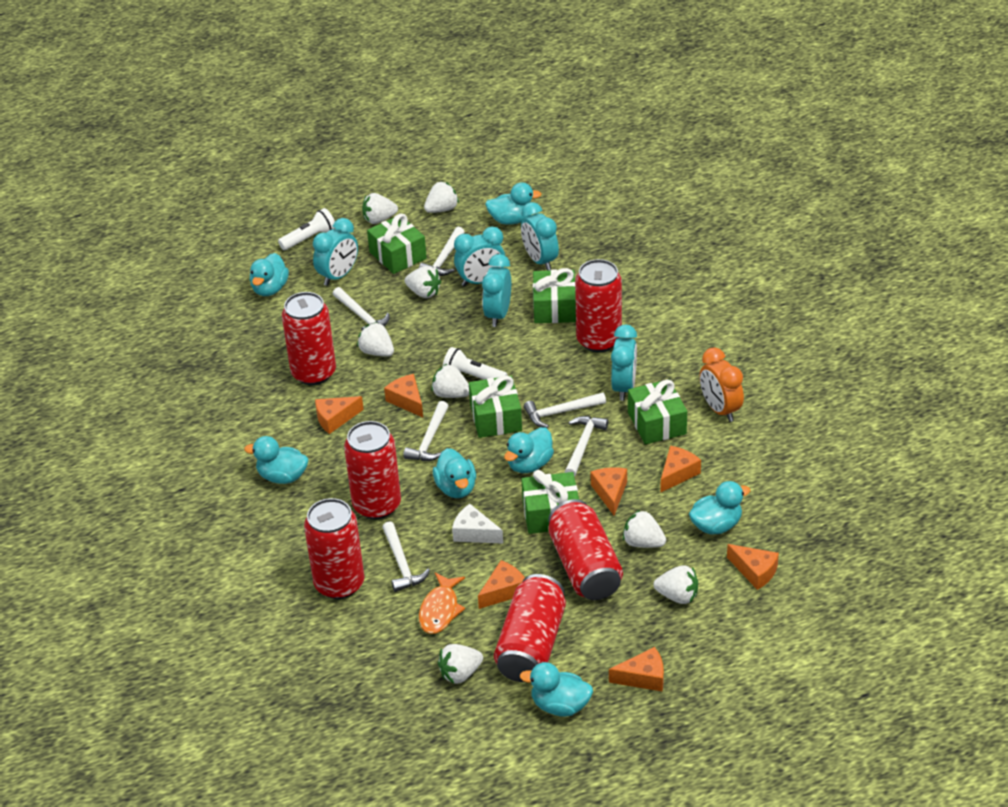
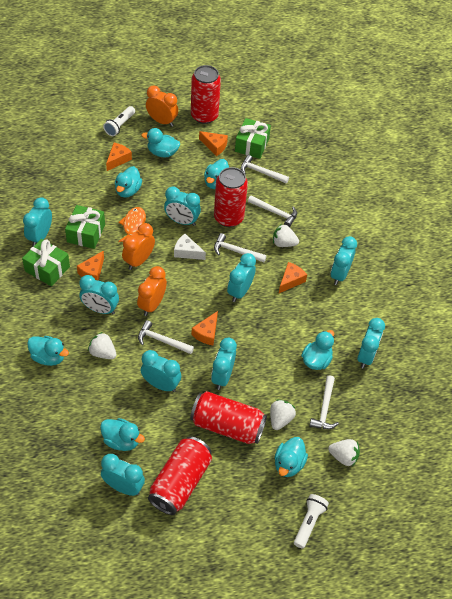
green gift: [367,213,427,274] [469,375,522,438] [522,470,579,534] [533,268,576,323] [628,379,687,444] = 5 -> [22,239,70,286] [65,205,105,249] [235,118,271,159] = 3
orange cheese: [315,396,364,434] [384,374,423,417] [478,560,525,609] [591,467,627,516] [609,647,664,691] [660,446,701,493] [727,544,779,590] = 7 -> [77,251,104,281] [106,143,132,171] [191,311,218,345] [199,131,228,156] [279,262,307,293] = 5
orange clock: [700,347,744,422] = 1 -> [122,223,155,270] [137,266,167,316] [146,86,178,127] = 3
red can: [282,292,336,385] [304,498,364,599] [344,421,401,519] [494,574,566,682] [548,499,623,600] [575,259,622,352] = 6 -> [148,436,212,515] [190,391,267,444] [191,65,221,124] [214,167,248,227] = 4
turquoise clock: [313,218,358,286] [454,227,505,287] [482,254,511,327] [521,202,559,271] [611,325,637,401] = 5 -> [23,197,52,246] [79,275,119,314] [101,454,145,496] [140,350,181,392] [164,186,201,226] [211,338,237,390] [227,253,256,302] [330,236,357,285] [357,318,385,369] = 9
white hammer: [333,287,389,331] [382,521,430,592] [403,401,449,461] [419,227,465,276] [524,392,606,428] [565,416,608,477] = 6 -> [138,320,194,354] [214,233,267,262] [241,155,289,184] [248,195,297,227] [309,376,339,429] = 5
white strawberry: [357,322,394,357] [362,193,398,224] [405,266,441,298] [424,181,459,213] [431,364,469,398] [438,644,483,684] [623,510,666,548] [653,565,698,604] = 8 -> [88,332,117,359] [270,399,296,430] [273,224,299,247] [328,439,360,467] = 4

